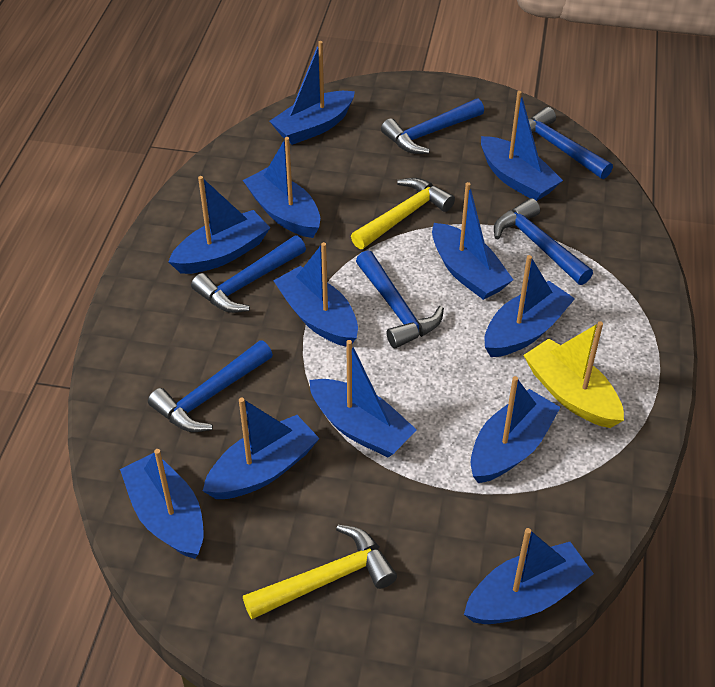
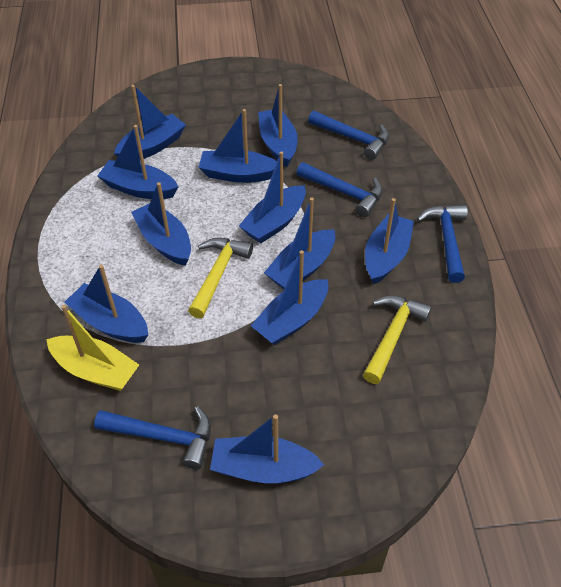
blue boat: [120,449,204,559] [168,176,270,274] [203,398,320,499] [243,137,320,238] [270,41,355,145] [273,242,358,346] [309,340,417,458] [432,182,513,300] [464,528,594,624] [471,376,561,483] [481,91,563,201] [484,255,575,357] = 12 -> [65,265,148,343] [98,125,179,199] [114,85,186,159] [131,182,191,266] [199,109,277,183] [210,414,324,484] [239,151,306,243] [251,250,328,345] [258,84,298,167] [264,197,335,289] [365,198,414,284] = 11
blue hammer: [148,340,273,432] [191,236,306,313] [356,250,444,348] [381,99,484,154] [494,198,593,285] [528,107,613,179] = 6 -> [94,406,211,469] [296,162,383,217] [308,111,389,160] [417,205,468,283] = 4

